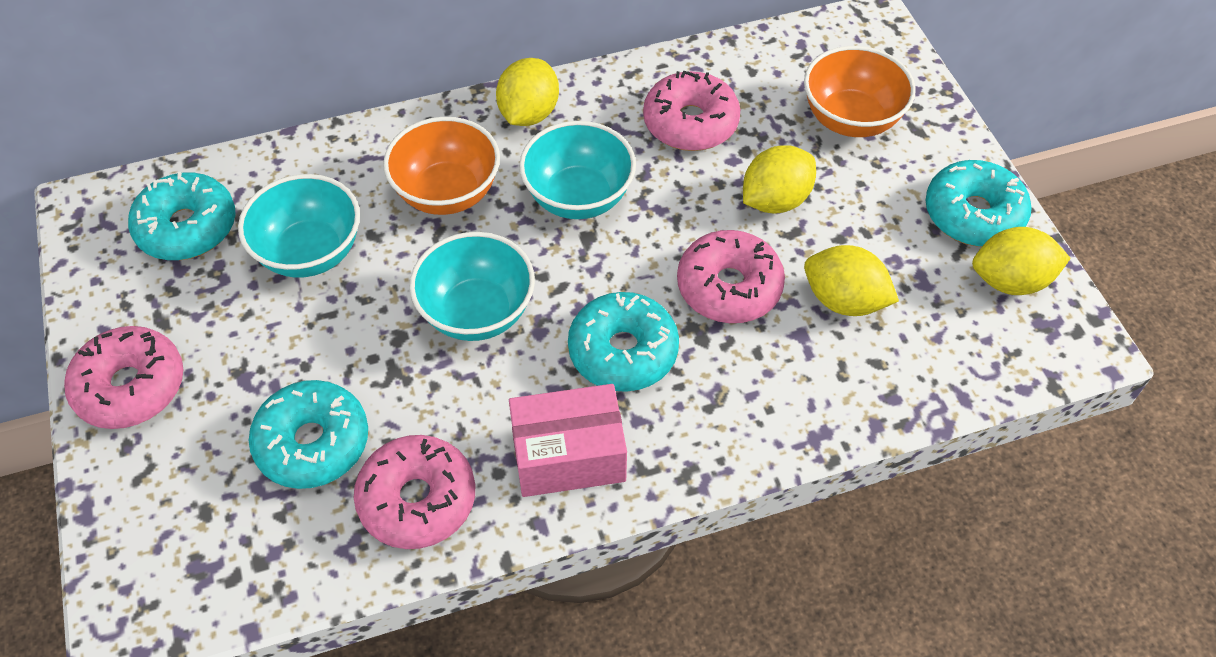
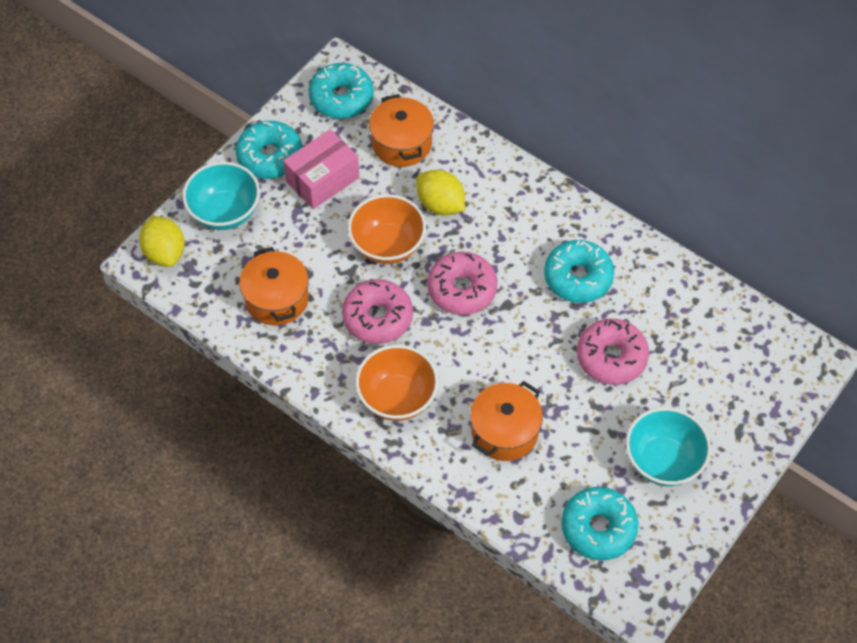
orange pot: none = 0 -> [239,247,309,325] [369,94,434,167] [470,381,543,461] = 3
pink donut: [64,326,183,429] [354,435,475,549] [643,71,740,151] [677,230,785,323] = 4 -> [342,279,413,344] [427,252,498,315] [577,319,649,385] = 3
turquoise bowl: [238,174,360,278] [409,232,535,341] [519,121,636,219] = 3 -> [182,162,260,230] [626,407,711,486] = 2
yellow lemon: [496,58,559,126] [743,145,816,214] [804,245,899,316] [972,227,1071,295] = 4 -> [139,216,185,267] [417,170,465,216] = 2

